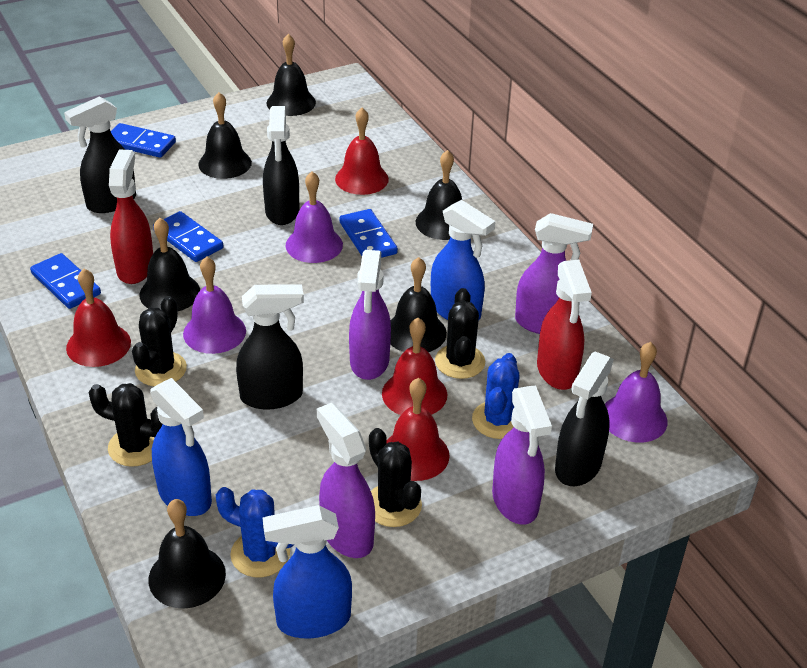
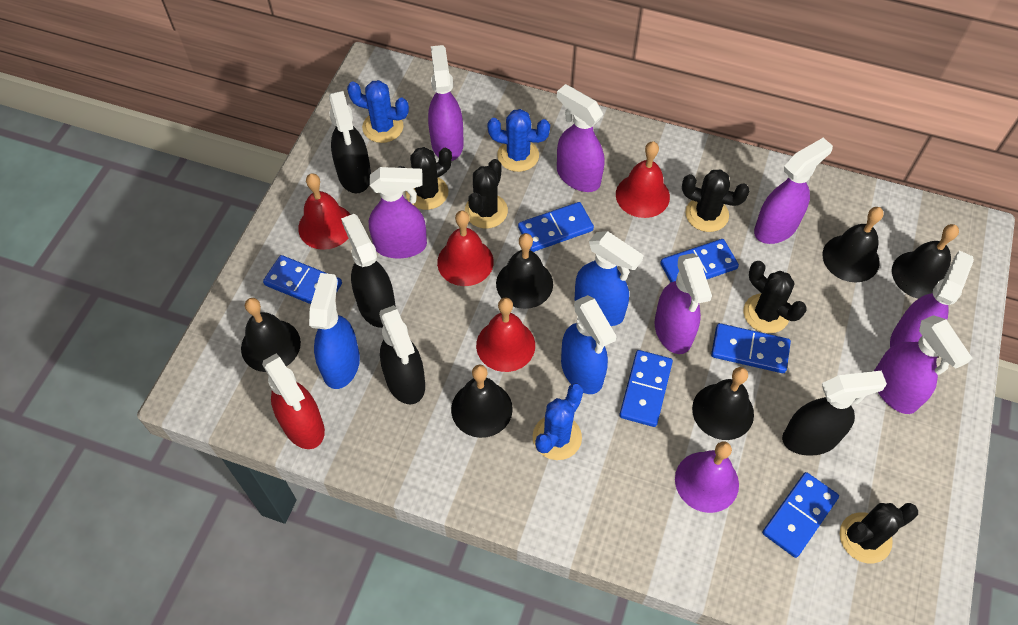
black cactus: [89,383,163,467] [132,296,187,387] [369,428,422,527] [435,288,485,379] = 4 -> [397,147,452,210] [465,159,508,229] [682,170,750,232] [743,261,807,333] [840,503,918,563] = 5
blue cactus: [216,487,294,577] [472,353,520,439] = 2 -> [347,80,409,143] [487,109,550,172] [533,383,583,460] = 3
blue domino: [30,253,101,309] [111,123,176,158] [153,211,224,262] [339,209,398,258] = 4 -> [263,255,342,304] [518,202,594,252] [619,350,673,427] [660,239,739,282] [711,323,791,373] [762,472,839,558] = 6
purple bell: [183,256,246,354] [286,171,343,263] [605,342,668,443] = 3 -> [675,441,739,513] = 1
purple spray bottle: [317,403,375,558] [349,250,391,380] [492,386,552,525] [515,213,593,334] = 4 -> [369,167,427,258] [428,45,464,161] [557,84,604,192] [655,253,712,354] [754,138,833,244] [874,315,972,414] [890,250,974,348] = 7
red spray bottle: [109,150,153,284] [537,260,592,390] = 2 -> [262,353,325,449] = 1

